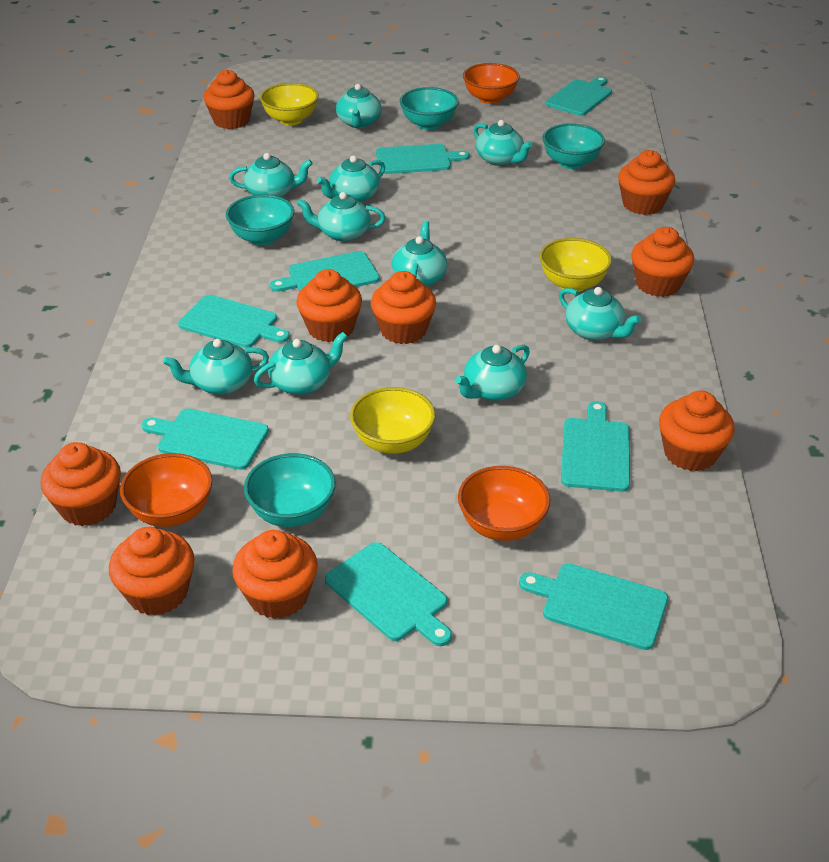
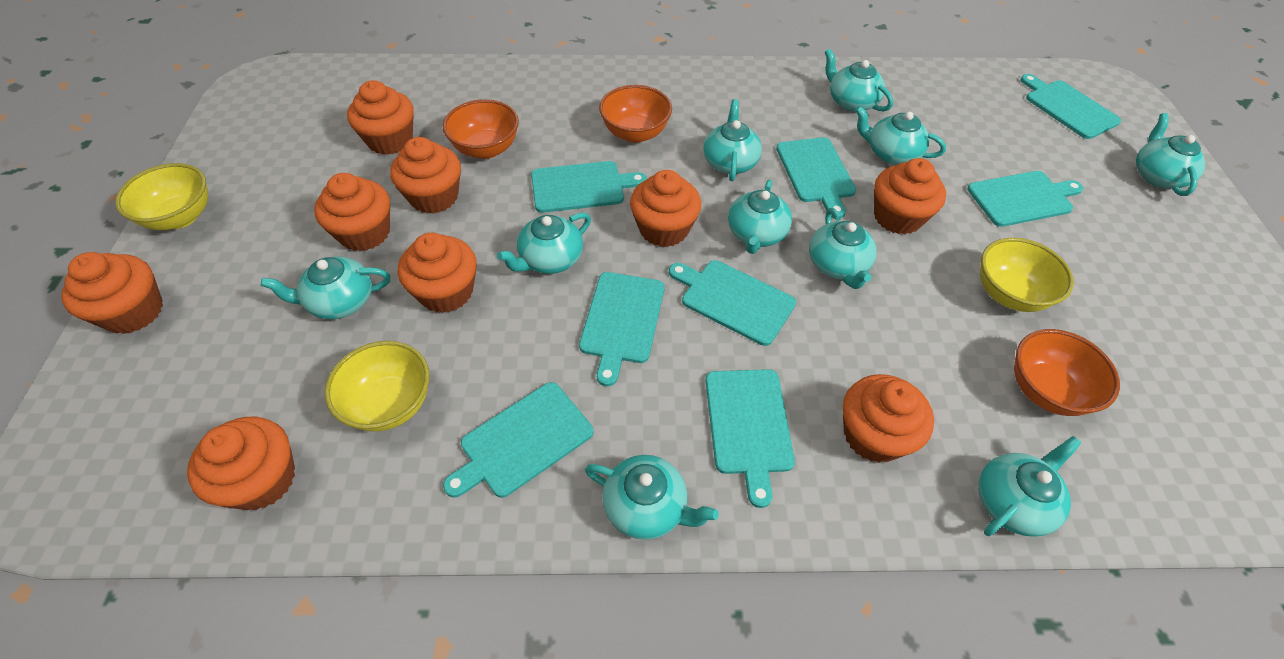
turquoise bowl: [226,194,294,246] [244,453,336,527] [400,87,459,130] [542,123,605,169] = 4 -> none = 0

